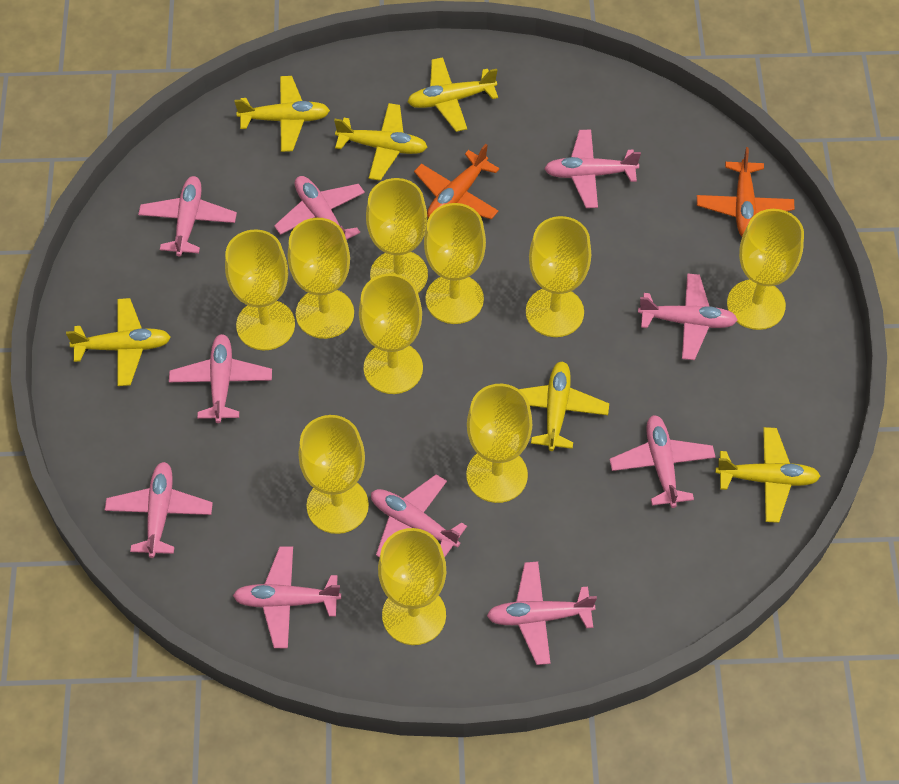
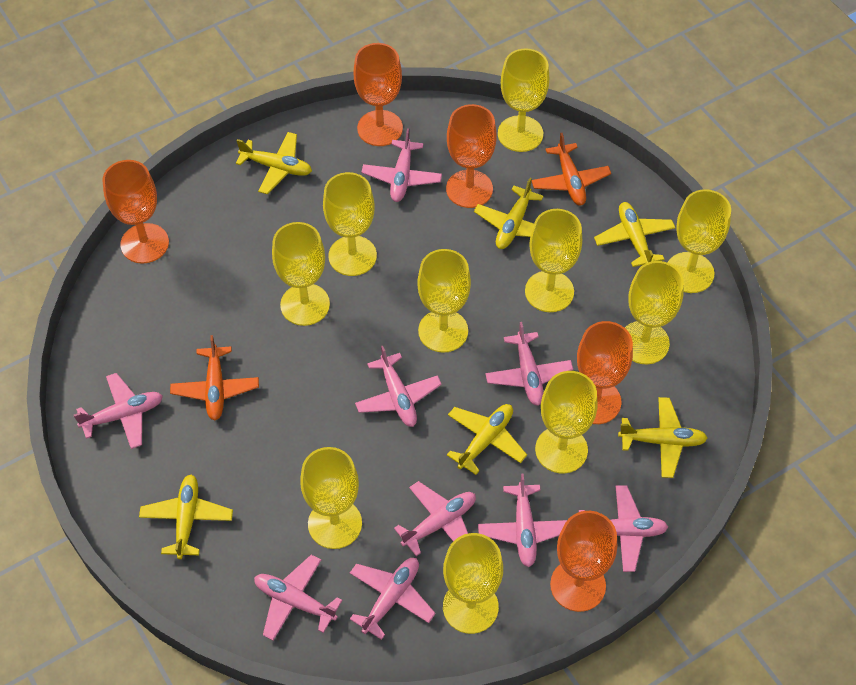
orange goblet: none = 0 -> [103,160,169,264] [354,43,403,146] [446,104,497,208] [550,511,617,612] [577,321,633,424] = 5
pink plane: [105,462,213,558] [138,176,237,257] [169,334,272,423] [233,546,341,648] [274,176,365,240] [371,474,467,558] [487,562,597,665] [544,130,641,208] [609,415,715,508] [638,273,738,360] = 10 -> [74,373,163,449] [254,555,342,641] [350,558,436,640] [355,346,442,427] [361,128,442,202] [394,481,476,556] [478,473,567,567] [485,322,573,406] [579,485,668,572] = 9

